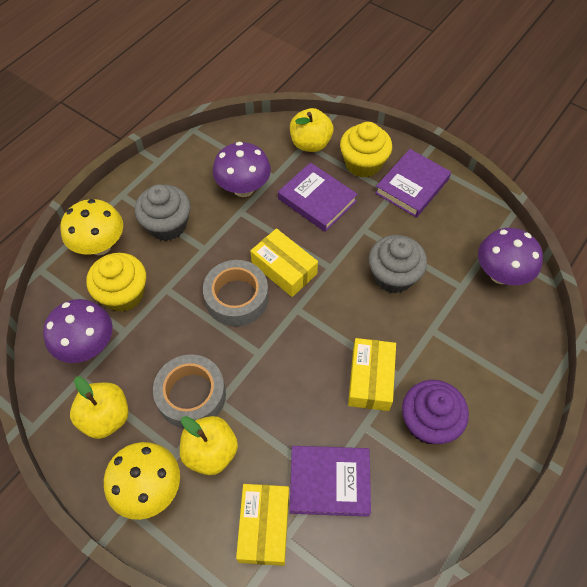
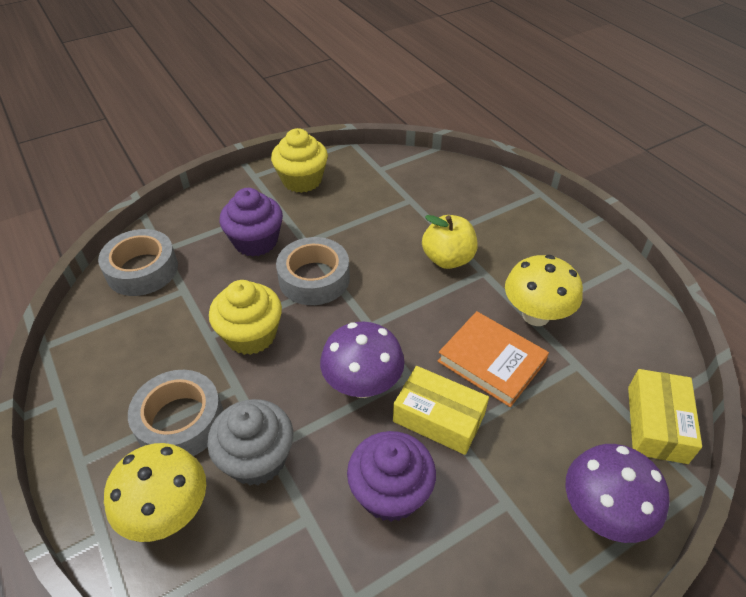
grey cupcake: [135,184,190,241] [369,235,427,293] = 2 -> [207,399,293,486] = 1
grey tape: [153,354,226,428] [203,260,269,326] = 2 -> [98,229,178,296] [128,370,223,456] [276,237,350,305] = 3
orange book: none = 0 -> [438,311,549,407] = 1
purple book: [278,162,358,232] [290,446,371,517] [375,149,451,218] = 3 -> none = 0
purple cupcake: [402,380,469,444] = 1 -> [219,188,283,257] [347,431,436,522] = 2
purple mushroom: [43,299,112,363] [213,142,271,197] [478,228,543,285] = 3 -> [320,322,405,398] [566,444,670,543] = 2
yellow apple: [70,377,129,439] [180,416,238,475] [290,108,333,152] = 3 -> [422,215,477,269] = 1
yellow box: [236,484,289,566] [250,228,318,297] [348,338,396,411] = 3 -> [393,366,489,455] [628,369,702,464] = 2

